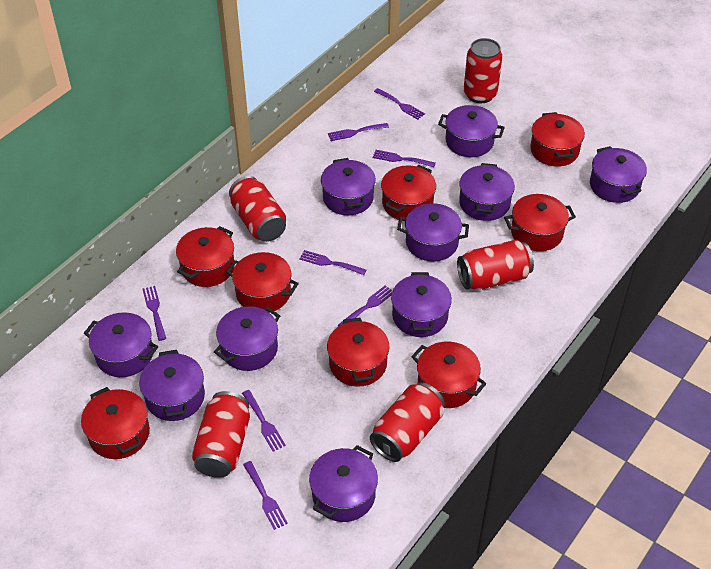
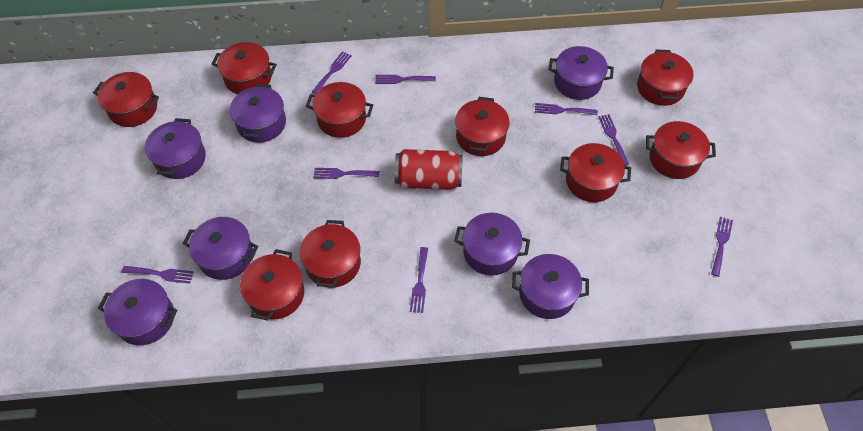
purple pot: [84,312,158,377] [139,350,205,421] [214,306,280,371] [309,445,378,522] [321,158,376,215] [391,272,452,337] [397,203,469,262] [438,105,505,157] [459,163,515,221] [590,146,647,203] = 10 -> [98,279,177,345] [145,118,206,179] [183,217,258,280] [230,84,286,143] [454,213,530,276] [512,254,589,319] [549,46,614,100] = 7
red can: [192,391,250,478] [229,176,286,242] [370,383,445,462] [457,240,534,290] [464,38,502,103] = 5 -> [395,149,463,190] = 1
red pot: [81,387,150,459] [176,226,235,287] [226,252,299,313] [327,318,390,387] [381,165,436,221] [411,341,487,408] [504,194,576,251] [530,112,585,167] = 8 -> [93,72,159,127] [212,42,277,94] [240,249,304,321] [300,220,361,288] [306,82,373,138] [455,97,509,156] [560,143,631,202] [637,50,693,106] [646,121,716,179] = 9

